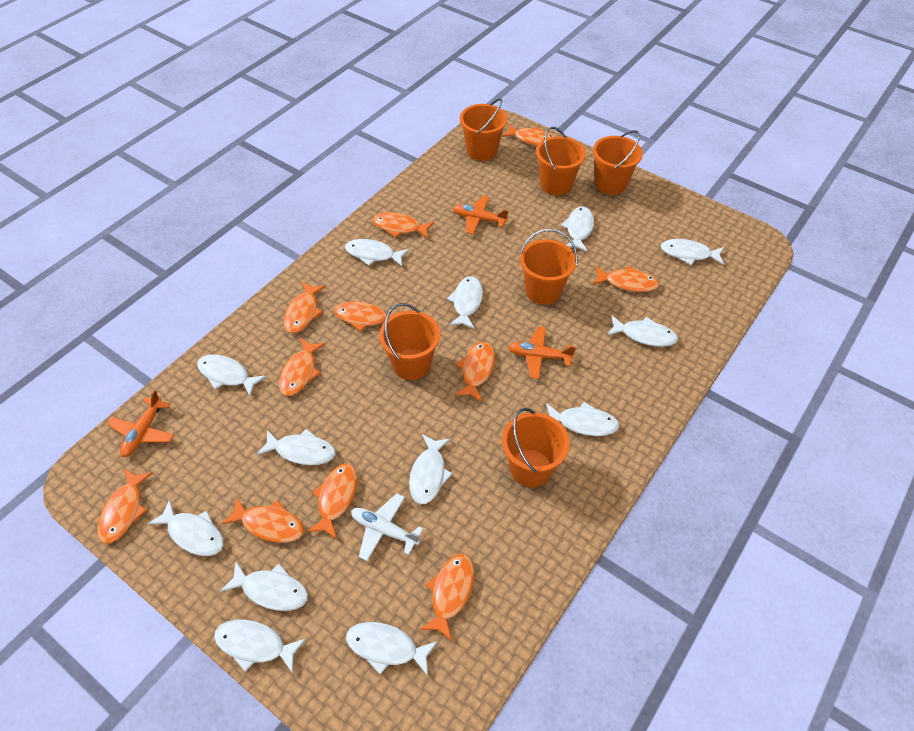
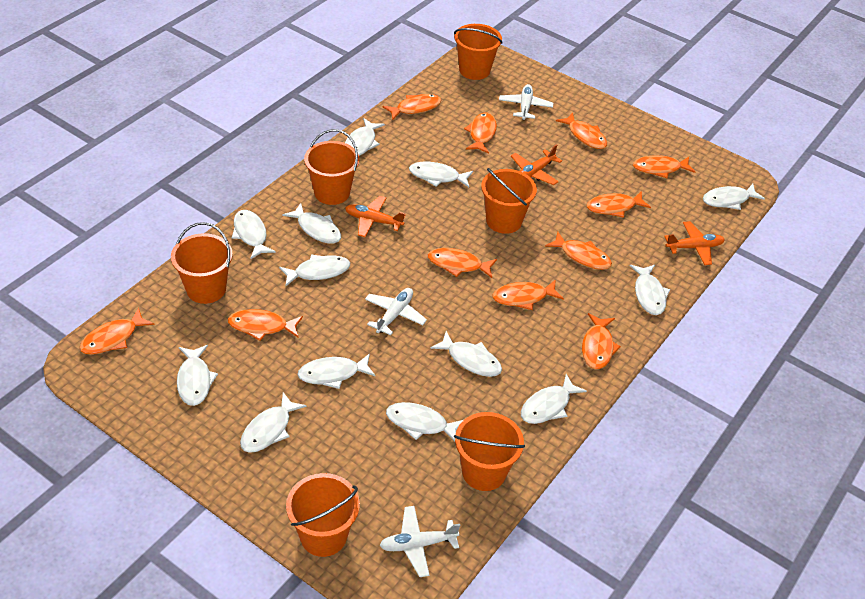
white plane: [351,493,423,561] = 1 -> [365,288,427,335] [379,506,460,577] [499,84,553,120] = 3

